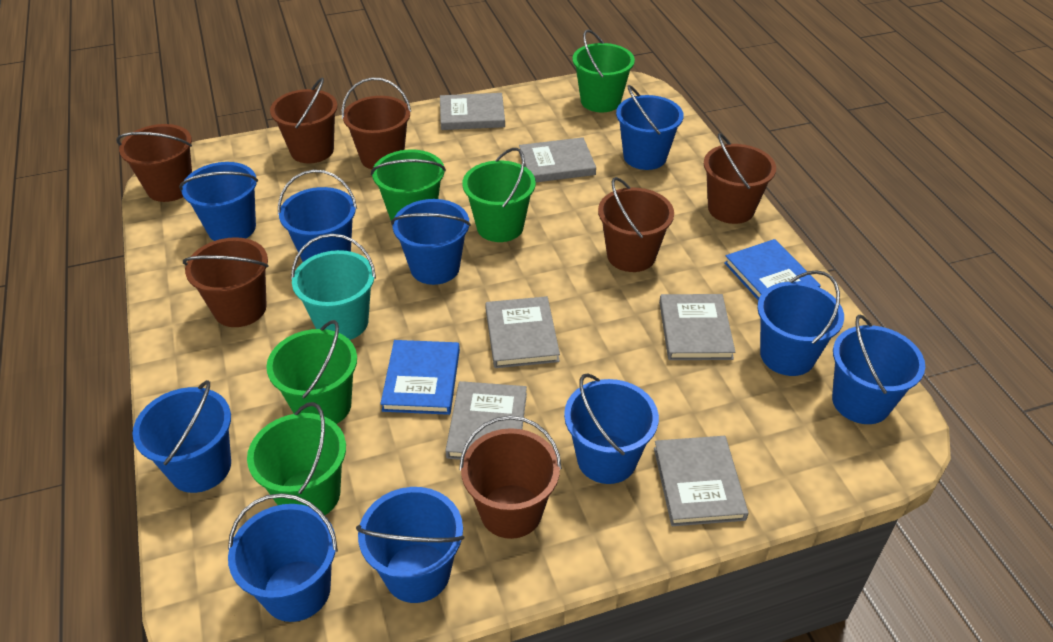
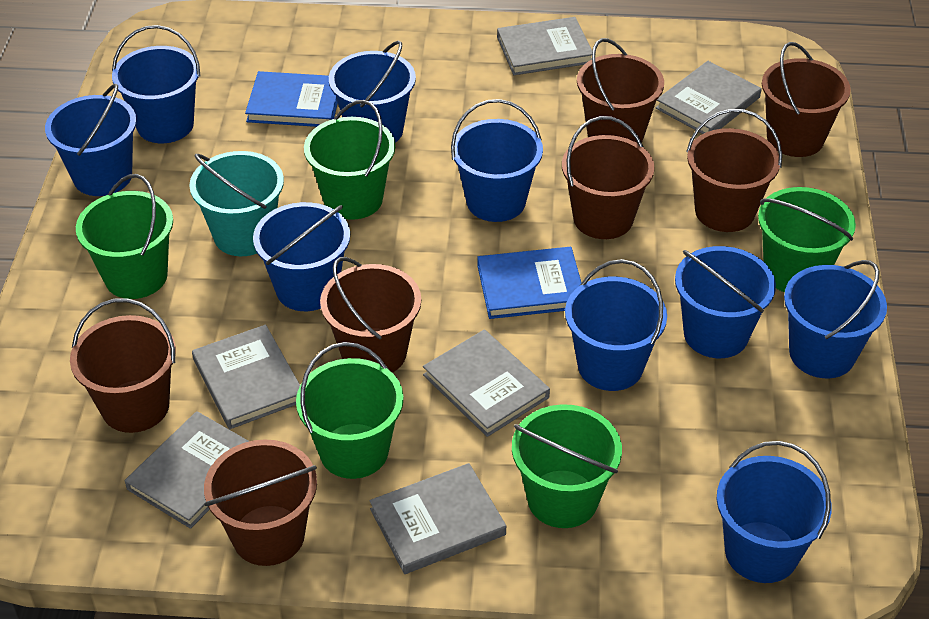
blue bucket: [132,380,231,493] [179,162,258,241] [228,493,338,622] [278,170,357,262] [356,487,464,603] [391,199,471,285] [564,373,659,484] [616,85,684,170] [757,270,844,376] [832,315,925,424] = 10 -> [45,83,137,196] [112,25,201,143] [253,202,350,311] [329,40,416,143] [451,99,543,222] [565,259,667,391] [675,246,776,358] [717,441,832,583] [784,260,887,378] = 9

